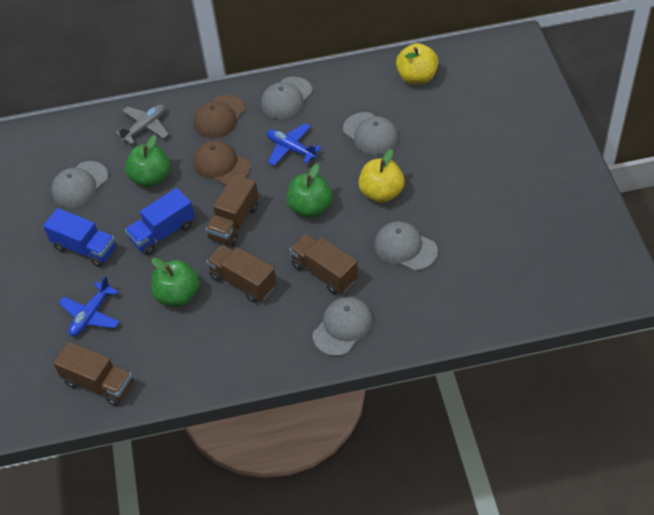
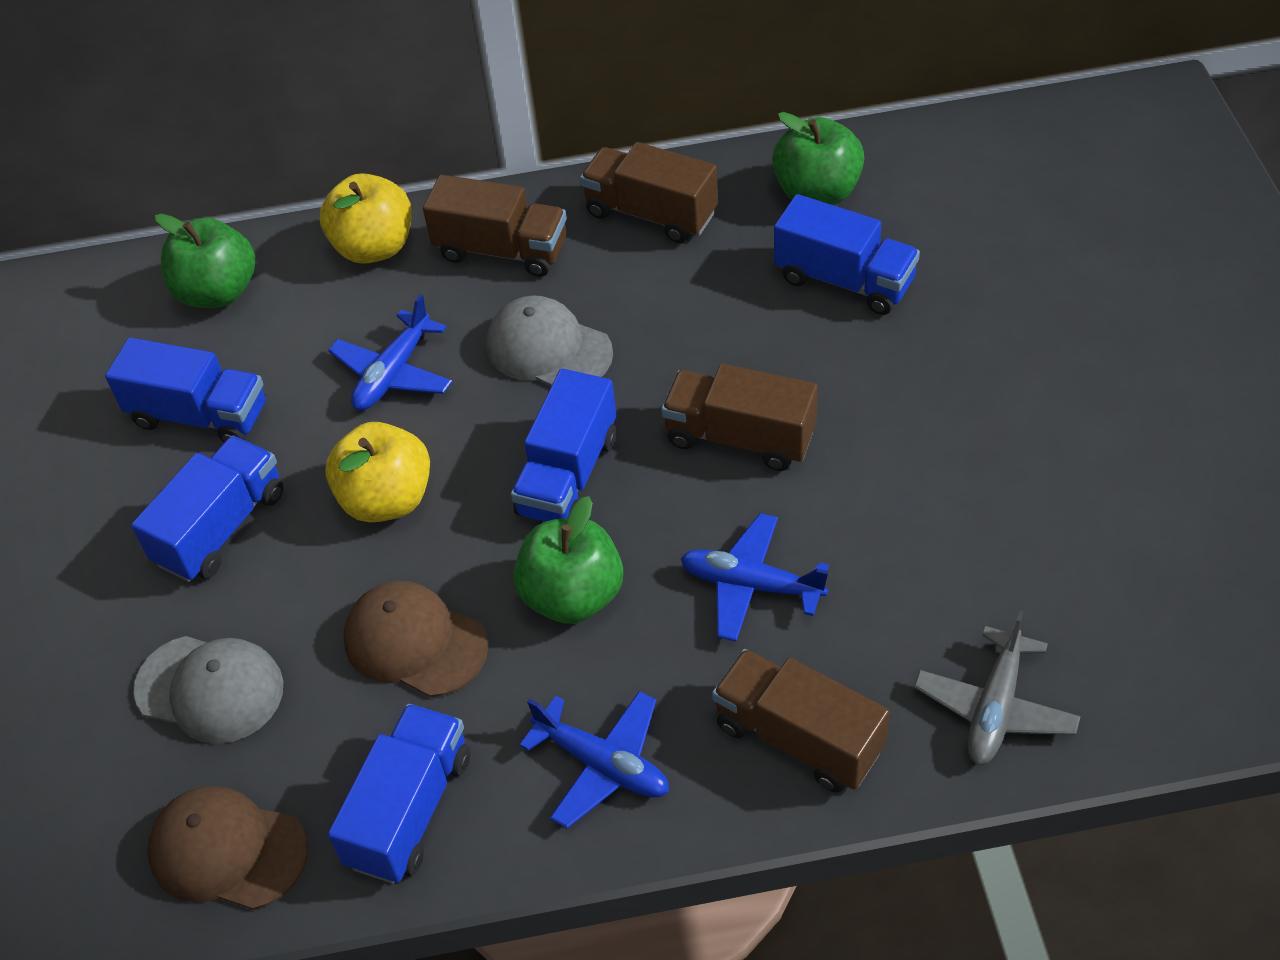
blue plane: [59,276,120,336] [267,123,321,166] = 2 -> [328,294,453,410] [519,691,669,829] [680,513,829,642] = 3
blue truck: [43,208,117,267] [125,188,195,255] = 2 -> [105,337,266,442] [131,436,283,582] [328,704,471,884] [511,369,616,522] [774,194,920,315] = 5
grey cap: [51,161,108,207] [261,77,313,119] [313,297,373,356] [343,112,398,155] [374,221,438,271] = 5 -> [134,636,283,744] [486,295,613,386] = 2

